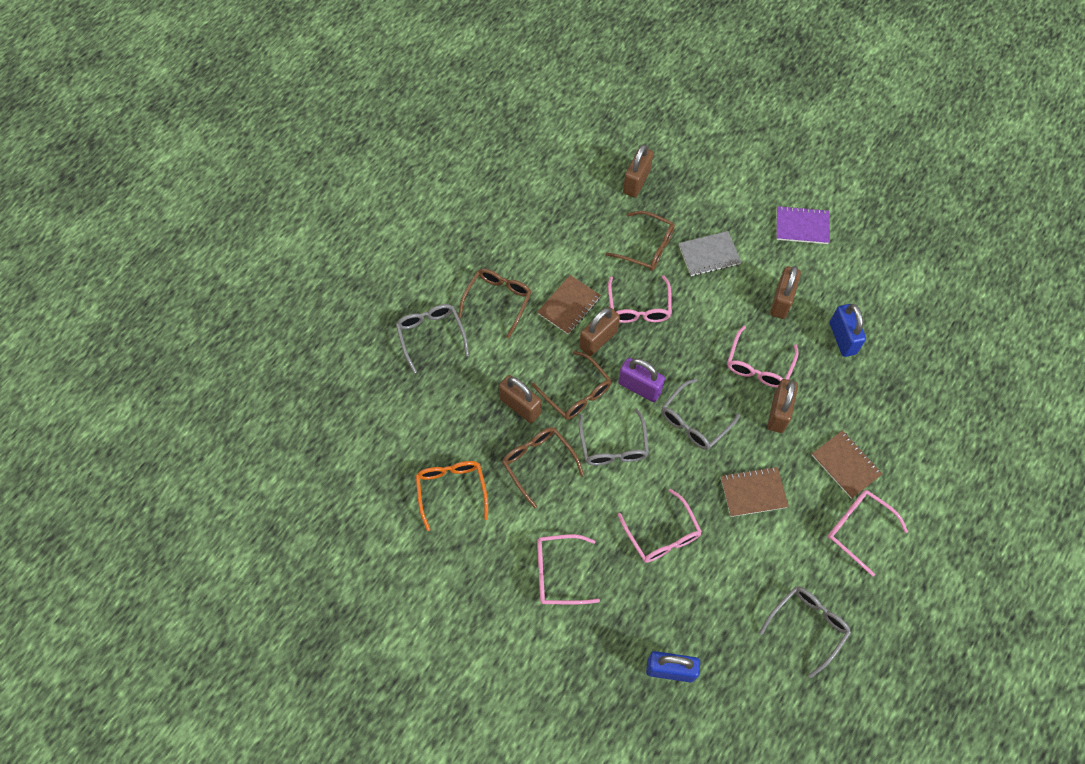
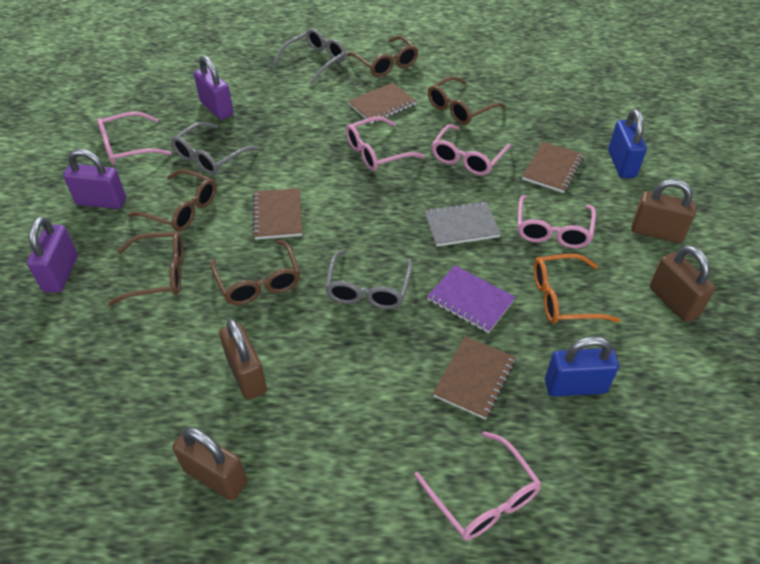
brown glasses: [458,269,531,338] [502,427,584,508] [532,351,612,420] [605,211,675,271] = 4 -> [108,232,184,305] [128,169,216,231] [210,240,300,305] [346,36,419,77] [428,76,505,125] = 5
brown notebook: [538,275,601,334] [721,467,789,517] [812,430,883,499] = 3 -> [252,188,302,240] [348,82,416,124] [433,336,516,420] [522,142,584,193] = 4
brown padlock: [499,375,541,423] [580,307,620,356] [623,144,653,198] [767,379,798,433] [770,266,801,319] = 5 -> [172,427,247,501] [219,319,267,400] [631,179,697,243] [650,245,715,322] = 4
grey glasses: [396,304,469,373] [579,408,649,465] [661,379,740,450] [759,586,851,678] = 4 -> [171,122,258,175] [273,28,346,85] [325,250,413,309] = 3
purple padlock: [618,358,665,402] = 1 -> [27,216,78,293] [63,149,126,209] [194,55,233,120] = 3

